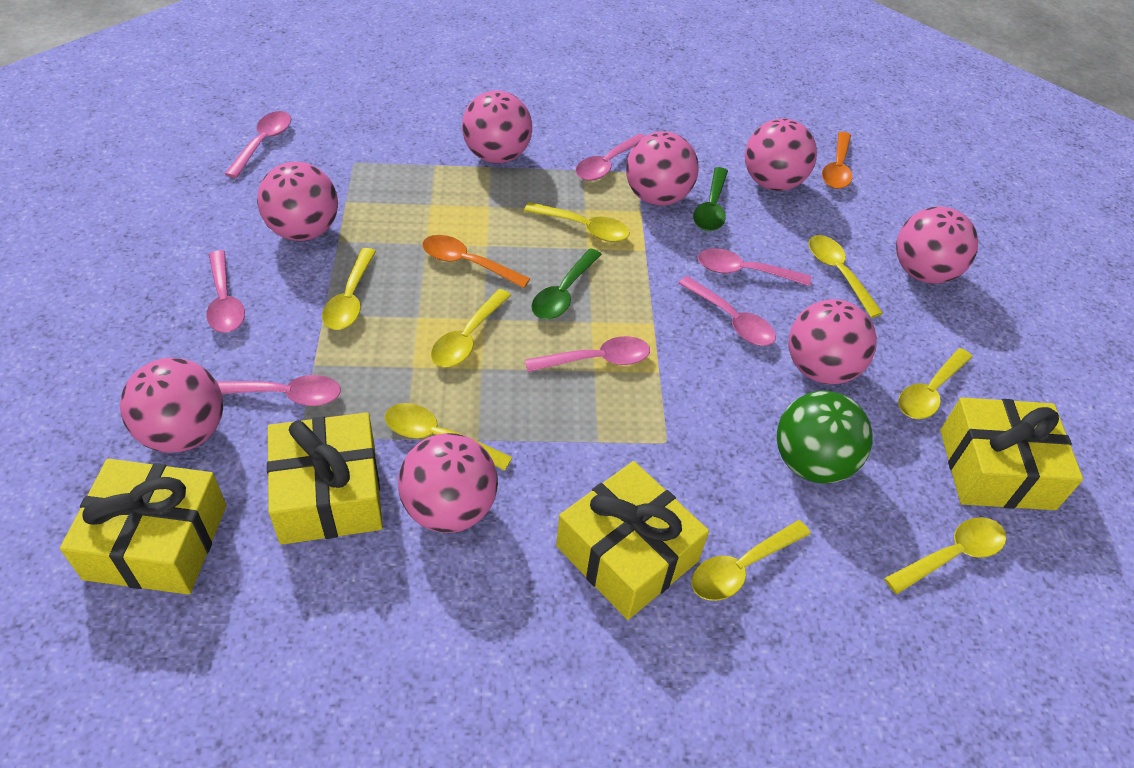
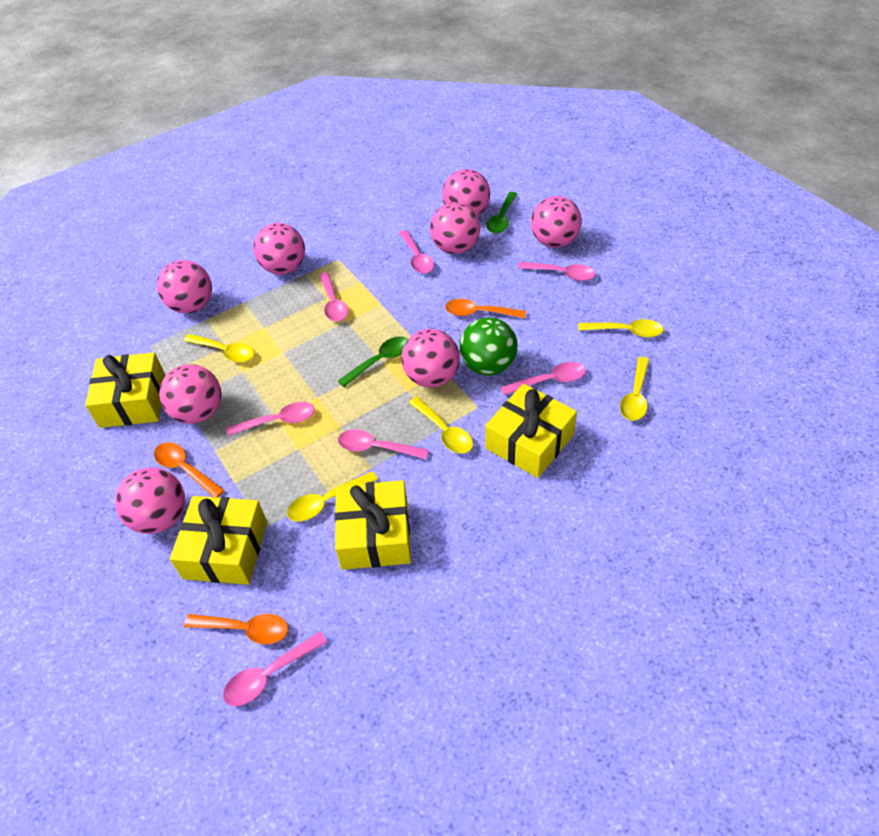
orange spoon: [422,235,530,288] [822,132,852,189] = 2 -> [154,442,224,497] [184,614,288,644] [445,299,526,318] = 3
yellow spoon: [322,248,376,330] [385,403,513,471] [431,289,511,367] [524,202,630,242] [691,520,811,601] [809,235,883,318] [884,517,1006,594] [898,348,972,419] = 8 -> [184,334,254,362] [287,471,378,522] [409,397,473,454] [578,319,664,338] [620,357,649,421] = 5

